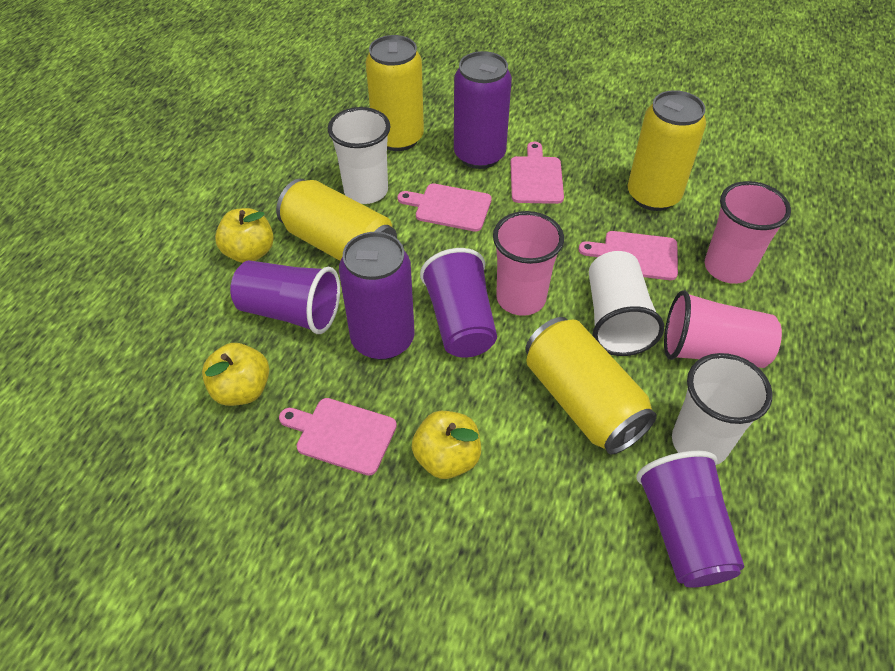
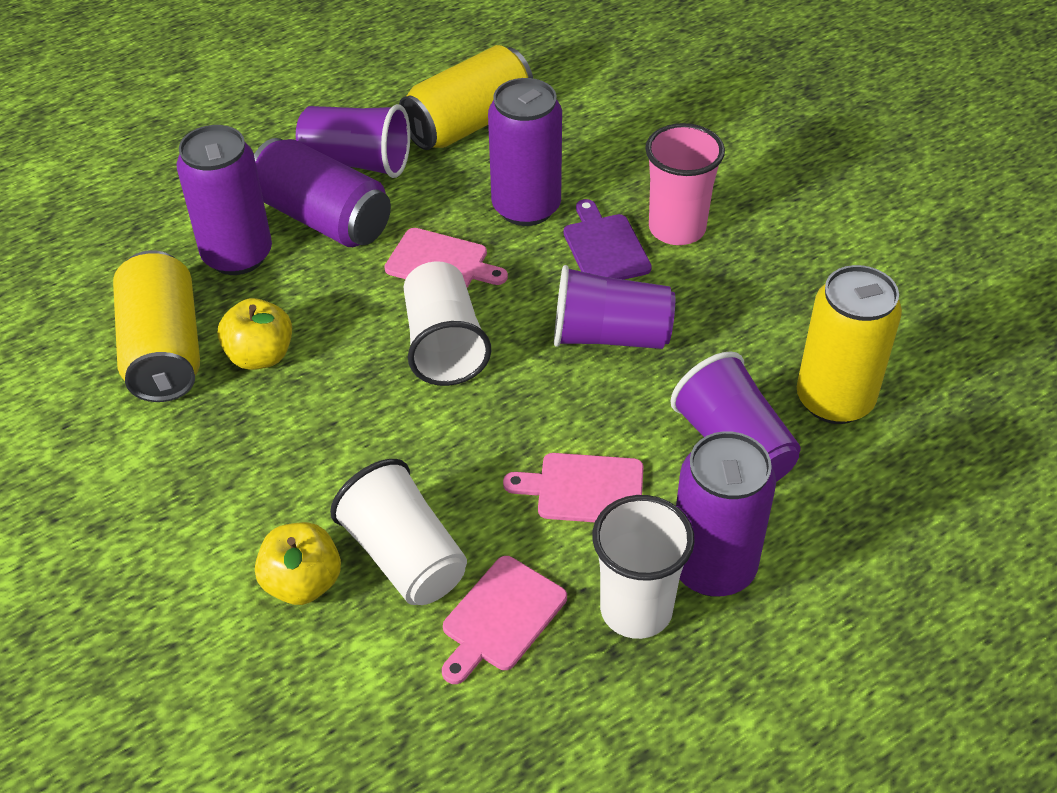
pink cup: [493,211,564,316] [664,290,782,368] [705,181,791,284] = 3 -> [645,123,725,245] = 1
pink cutting board: [279,398,397,476] [397,184,492,232] [511,142,564,204] [579,231,678,280] = 4 -> [384,228,508,288] [442,556,567,684] [503,453,643,522] = 3
purple can: [339,232,415,360] [454,51,512,169] = 2 -> [176,125,272,275] [254,138,391,247] [488,78,562,226] [676,431,776,597] = 4
purple cutting board: none = 0 -> [563,199,652,280] = 1
yellow apple: [202,343,269,406] [215,208,274,263] [412,411,481,479] = 3 -> [218,298,292,370] [255,522,341,605] = 2
yellow can: [276,179,397,261] [366,35,424,151] [525,317,657,455] [628,90,706,211] = 4 -> [113,250,200,402] [399,45,533,150] [797,265,902,424] = 3

